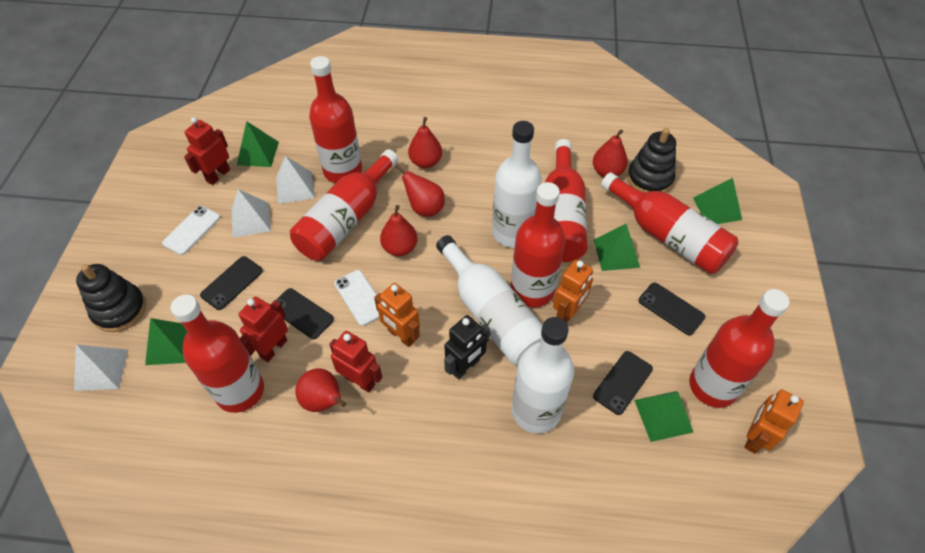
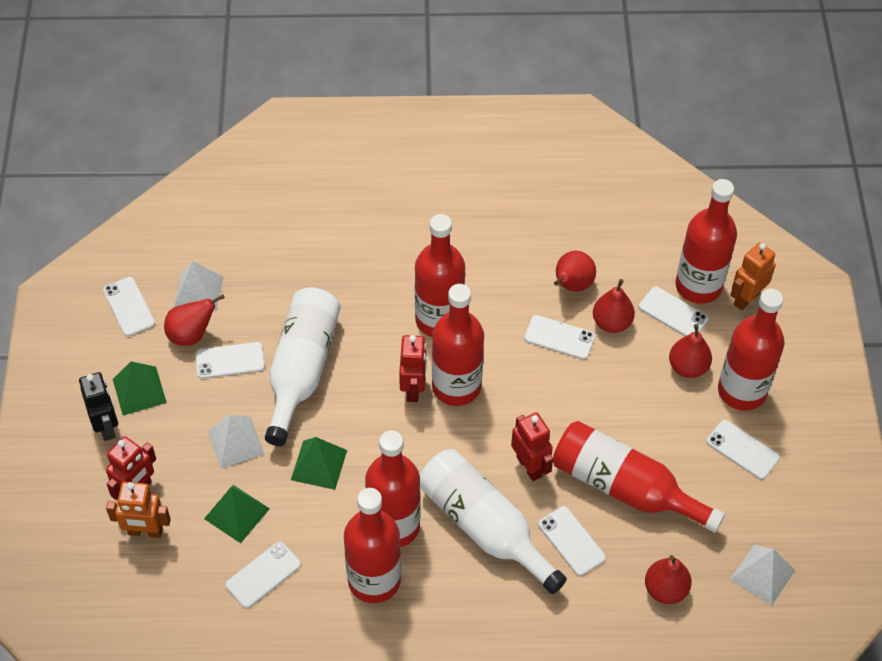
black phone: [200,256,263,310] [276,288,334,339] [593,351,653,415] [638,283,705,336] = 4 -> none = 0
black stacking toy: [76,264,146,332] [627,128,676,193] = 2 -> none = 0
green pyramid: [145,318,187,365] [237,121,279,167] [594,224,640,271] [634,391,694,442] [693,178,742,224] = 5 -> [113,361,167,415] [204,485,270,543] [291,437,347,490] = 3
orange robot: [374,283,420,347] [553,260,593,323] [744,389,804,454] = 3 -> [106,482,171,538] [730,242,776,311] = 2
white bottle: [436,235,542,365] [492,121,542,248] [512,317,574,433] = 3 -> [265,287,341,446] [420,449,567,594] = 2
white phone: [162,206,220,255] [334,270,379,326] = 2 -> [103,277,155,337] [195,342,265,379] [226,542,301,608] [524,315,595,360] [538,506,606,576] [639,286,708,336] [706,420,780,479] = 7

